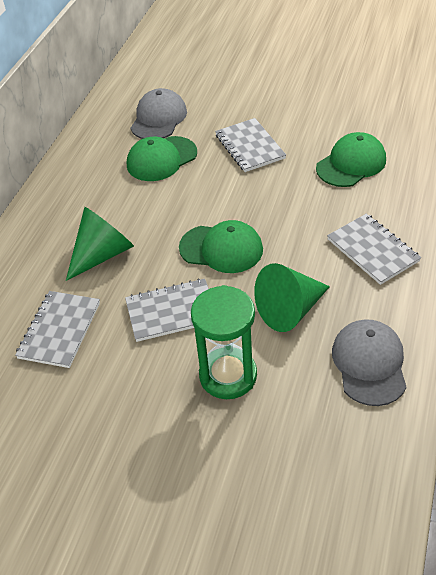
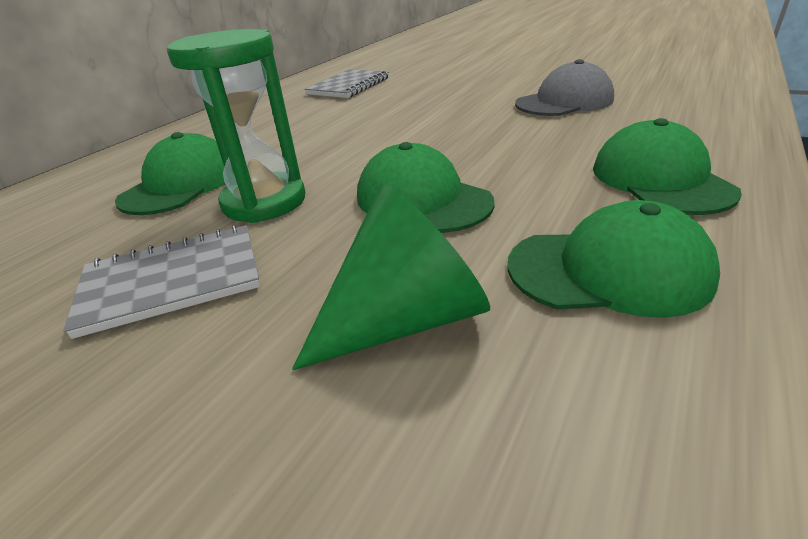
green cap: [127,136,197,181] [179,220,263,273] [316,132,386,187] = 3 -> [115,132,225,215] [357,142,494,233] [508,200,720,318] [593,118,742,215] = 4
green cone: [66,207,134,281] [254,263,330,332] = 2 -> [292,184,490,370] = 1
grey cap: [131,88,187,139] [332,320,406,406] = 2 -> [515,59,614,116] = 1
grey notebook: [15,291,100,368] [125,278,209,342] [215,118,286,172] [327,214,421,285] = 4 -> [63,225,260,339] [305,69,389,98] = 2

